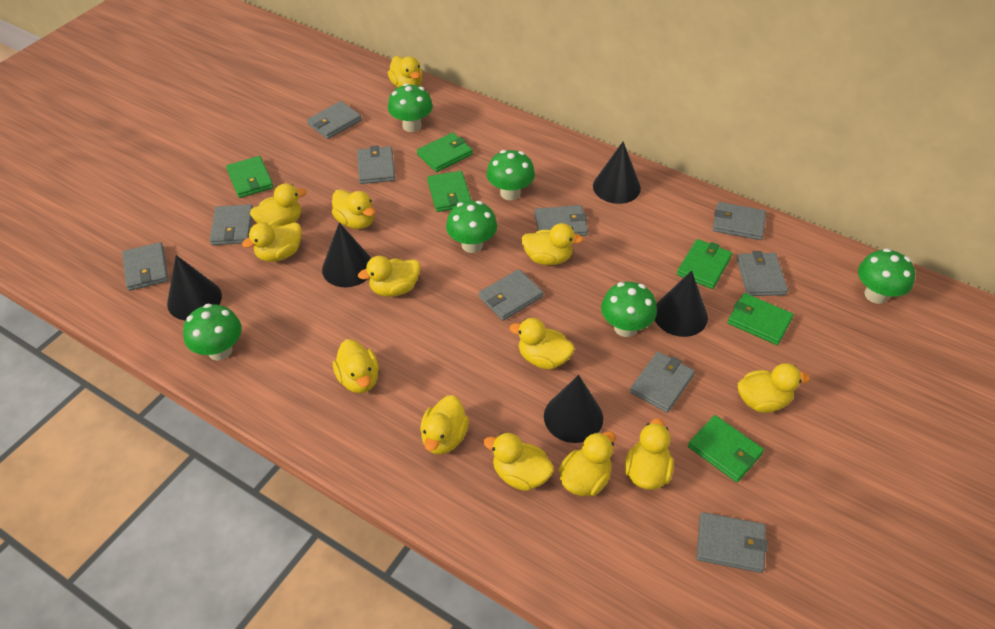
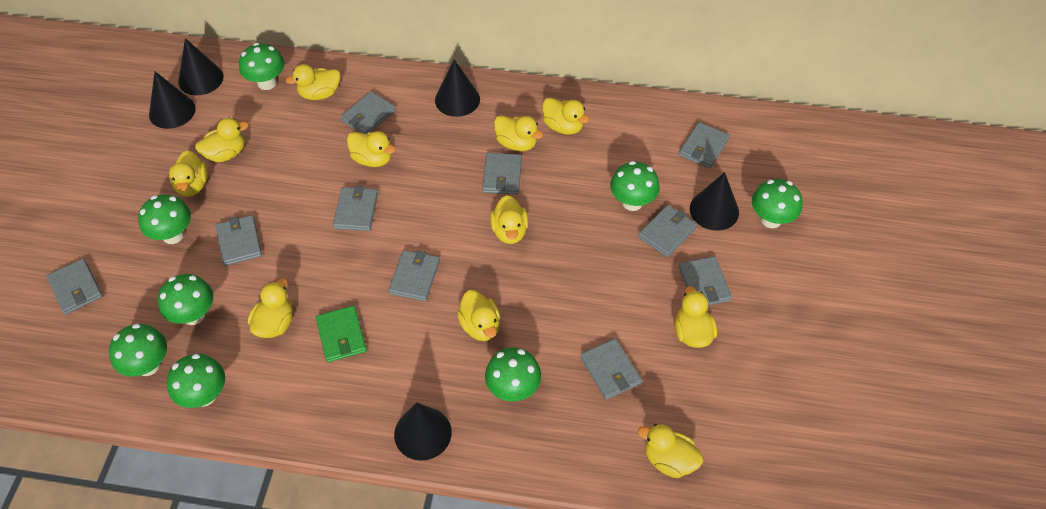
green mushroom: [183,304,242,361] [388,83,433,132] [446,201,497,253] [486,150,535,200] [601,282,657,337] [858,248,915,304] = 6 -> [109,324,167,377] [138,194,191,244] [158,274,213,325] [167,354,225,408] [239,43,285,90] [485,348,541,401] [610,161,660,211] [752,179,802,228] = 8
green wallet: [226,156,274,198] [417,133,473,172] [427,171,472,212] [677,239,732,289] [688,415,764,482] [728,293,794,345] = 6 -> [316,306,367,362] = 1
yellow duck: [242,222,302,262] [250,183,307,226] [332,189,375,229] [333,339,379,393] [358,256,420,297] [388,56,423,87] [420,395,469,455] [483,433,554,491] [510,318,575,369] [521,223,584,265] [559,431,616,496] [625,418,674,490] [738,363,810,413] = 13 -> [169,150,208,197] [195,118,249,162] [248,279,293,338] [286,64,340,100] [347,131,396,167] [457,290,500,341] [490,195,528,244] [494,115,543,151] [543,98,590,135] [638,424,703,478] [675,286,717,348] = 11

